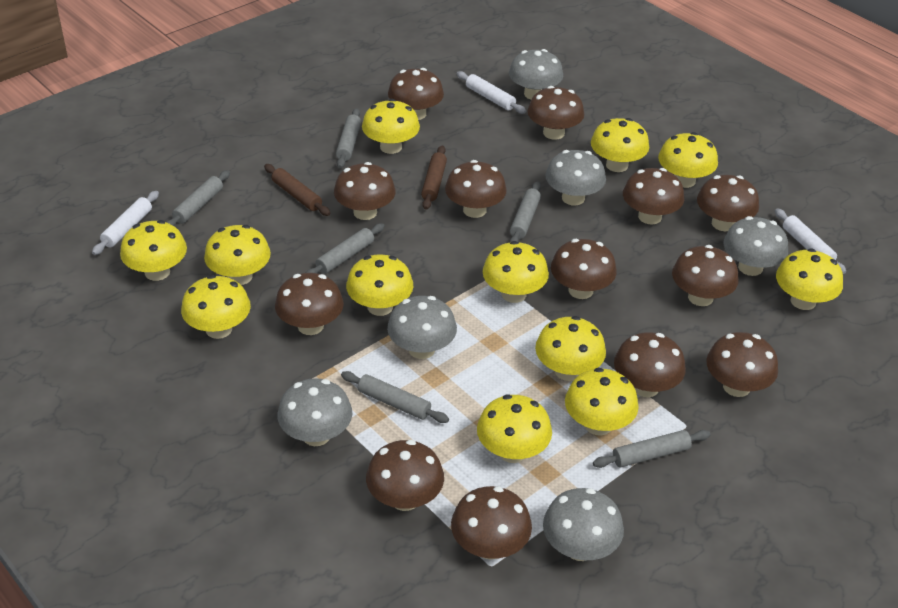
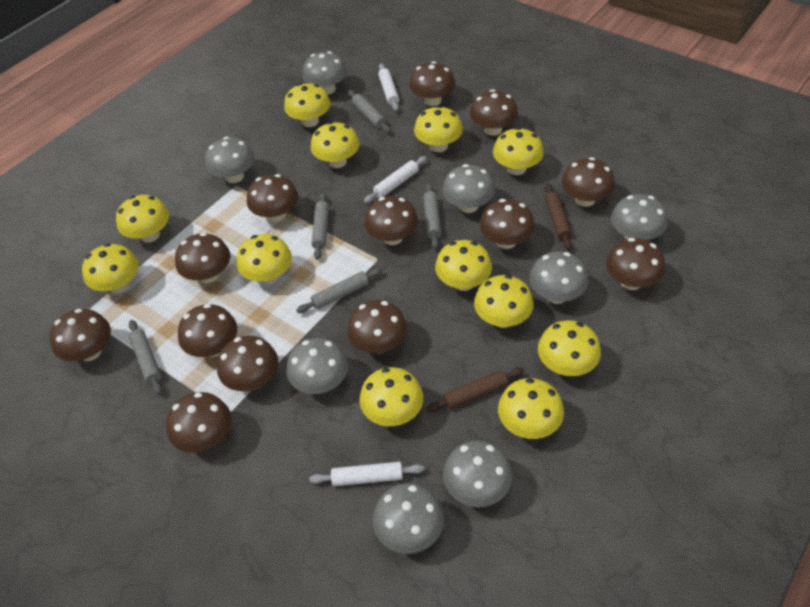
grey mushroom: [277,378,352,446] [387,296,457,359] [509,49,563,100] [543,488,624,561] [545,150,606,205] [723,216,788,276] = 6 -> [205,137,255,183] [286,338,348,394] [302,51,347,94] [373,483,444,554] [443,164,495,213] [443,441,512,507] [529,252,588,304] [611,194,667,240] = 8
grey rolling pin: [166,170,230,226] [306,223,385,274] [336,108,361,168] [341,371,449,423] [509,181,541,243] [593,430,711,468] = 6 -> [129,320,162,395] [296,268,382,313] [312,192,329,260] [348,90,391,133] [423,183,441,249] = 5

